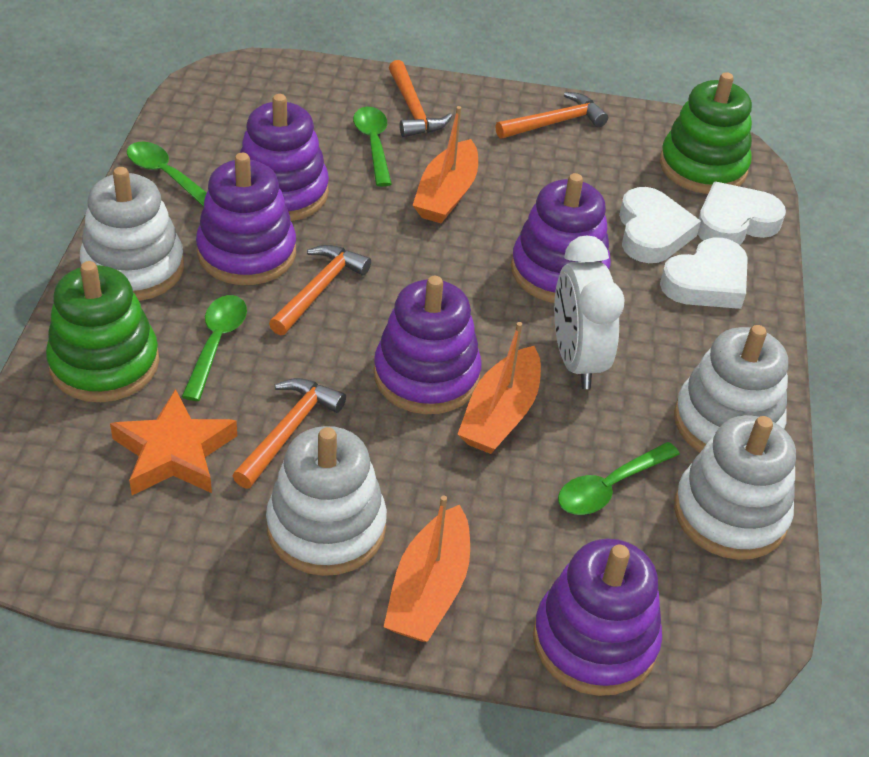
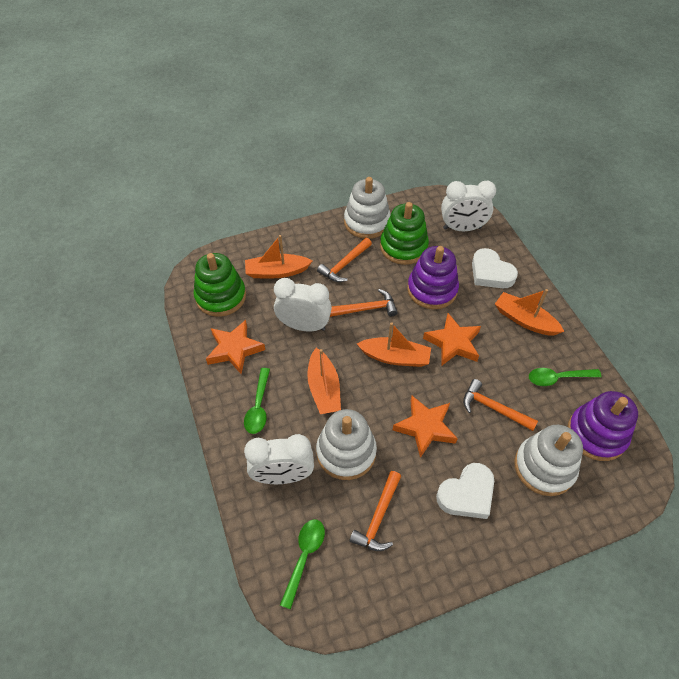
green spoon: [127,142,207,207] [182,295,247,401] [353,107,392,187] [558,442,680,515] = 4 -> [244,368,270,434] [280,519,325,610] [529,368,601,386] = 3
orange boat: [384,495,470,642] [412,106,478,223] [457,322,541,454] = 3 -> [245,235,312,278] [307,348,341,414] [357,322,431,367] [495,289,565,336] = 4
orange star: [110,389,237,495] = 1 -> [206,320,265,374] [393,396,458,458] [423,313,481,366] = 3
purple stacking toy: [196,153,296,285] [240,94,329,221] [374,276,482,414] [511,173,611,303] [533,539,662,696] = 5 -> [407,246,459,309] [568,391,638,461] = 2
white clock: [554,235,625,389] = 1 -> [244,434,314,484] [274,278,332,331] [441,181,496,231] = 3
white heart: [619,187,701,263] [660,237,748,309] [698,182,786,245] = 3 -> [436,463,494,519] [472,248,518,288] = 2
white stacking toy: [80,167,184,301] [266,426,387,576] [674,325,788,452] [674,415,796,560] = 4 -> [316,409,377,480] [344,177,391,239] [514,425,583,496] = 3

